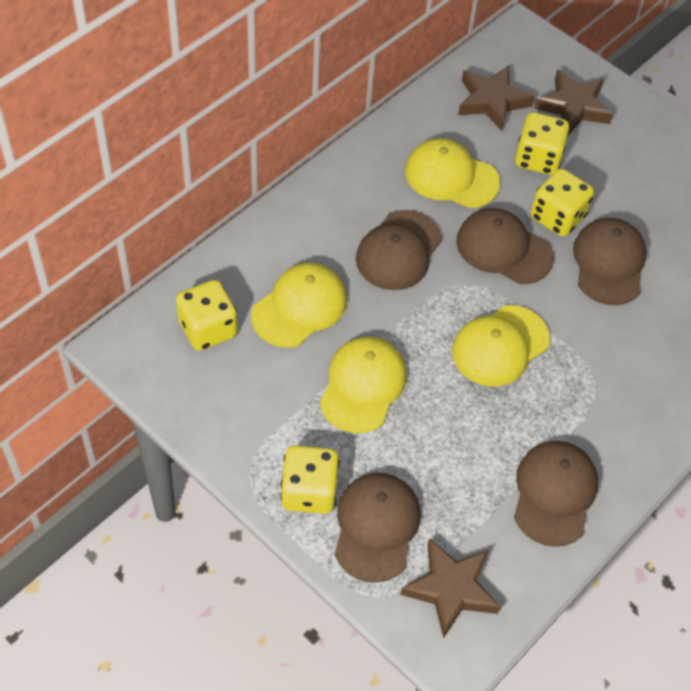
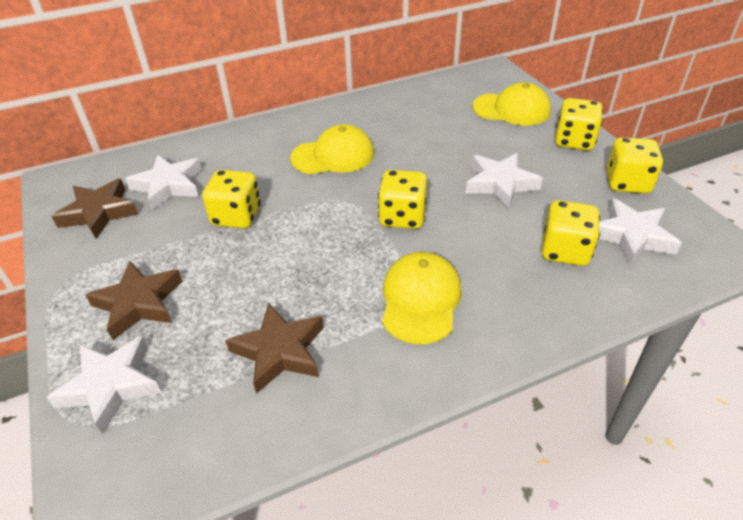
brown cap: [335,473,421,583] [356,210,442,290] [456,208,554,284] [514,441,598,547] [573,218,647,305] = 5 -> none = 0
white star: none = 0 -> [46,336,162,434] [125,155,202,210] [465,153,543,209] [599,198,682,265] = 4
yellow cap: [251,263,347,348] [320,337,407,433] [405,138,500,208] [452,305,550,386] = 4 -> [290,124,374,174] [382,252,462,344] [472,82,551,126] = 3
yellow dice: [176,280,237,351] [281,445,340,514] [515,112,570,175] [531,168,594,237] = 4 -> [202,170,261,229] [378,170,427,229] [542,200,600,266] [555,98,603,151] [606,137,663,193] = 5

